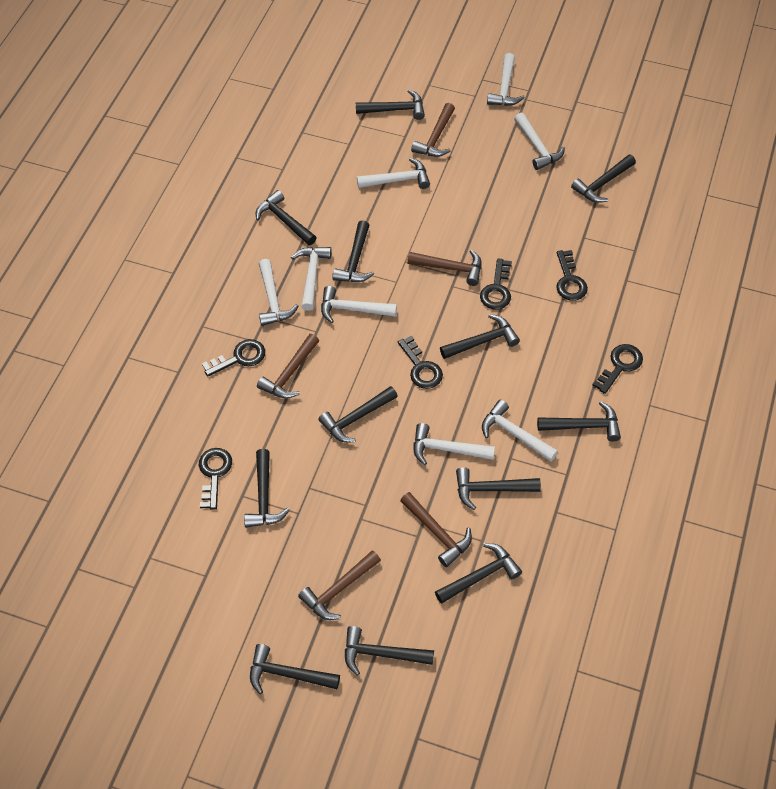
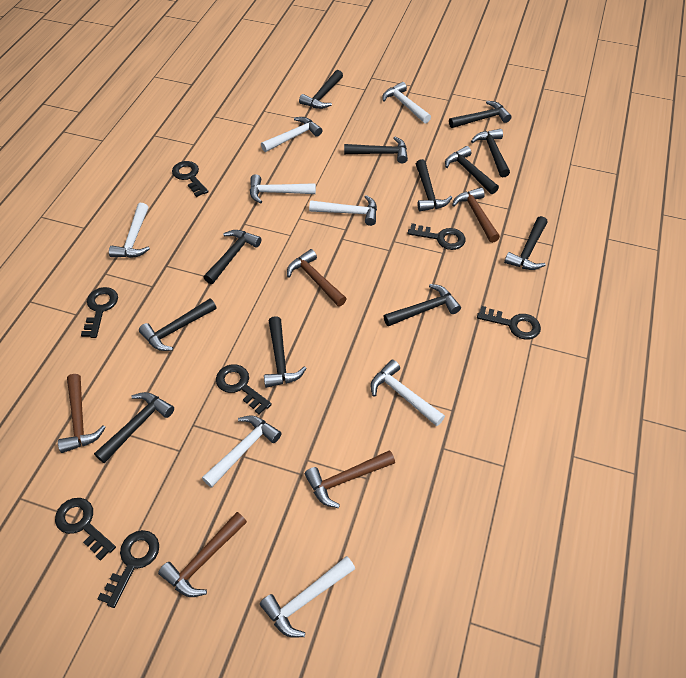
black key: [199,448,232,509] [202,339,265,377] [398,335,443,389] [480,259,512,310] [556,250,588,301] [592,344,643,394] = 6 -> [55,498,116,561] [81,287,118,338] [98,530,159,608] [172,161,208,197] [216,364,272,415] [407,223,466,250] [477,306,541,340] = 7

